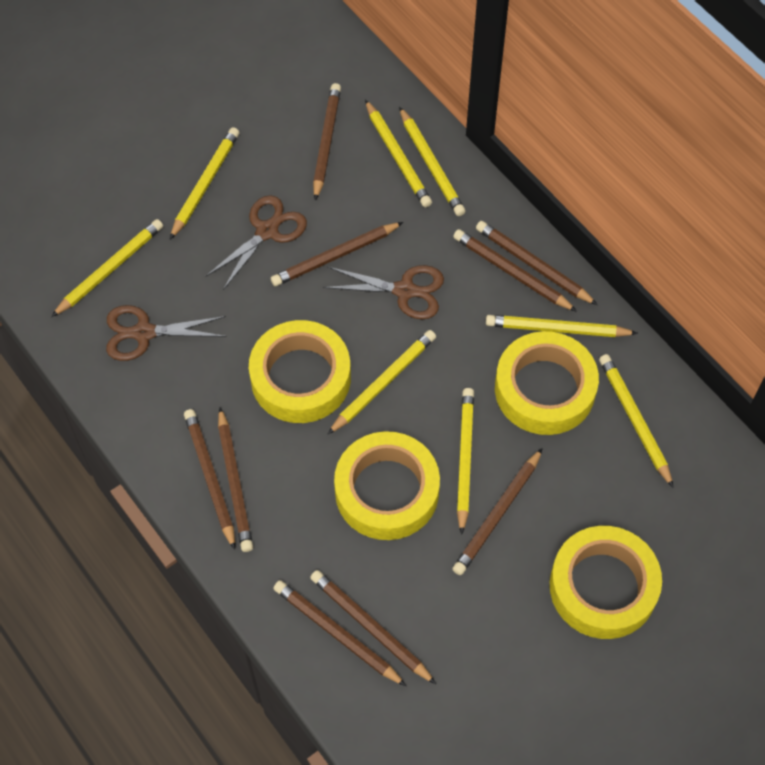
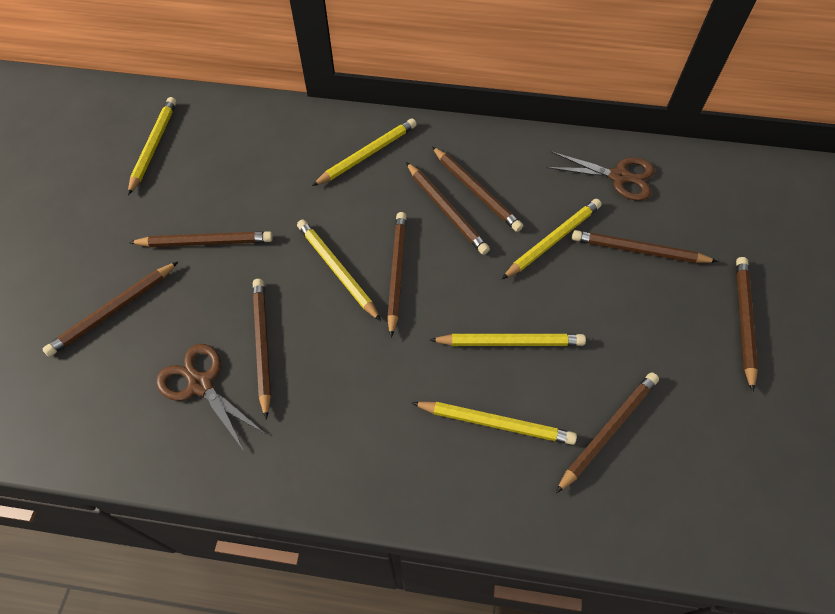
brown scissors: [106,305,226,361] [205,195,307,290] [323,265,444,320] = 3 -> [156,344,264,451] [547,152,655,201] = 2
yellow pencil: [51,219,163,317] [170,127,239,239] [327,330,436,435] [365,100,432,208] [399,107,466,216] [457,388,474,535] [486,315,638,337] [599,354,674,488] = 8 -> [128,97,176,195] [297,219,381,321] [312,118,417,186] [411,402,577,445] [430,334,586,346] [502,199,602,279] = 6
yellow tape: [249,320,351,423] [334,431,440,540] [495,331,599,435] [550,526,662,639] = 4 -> none = 0

